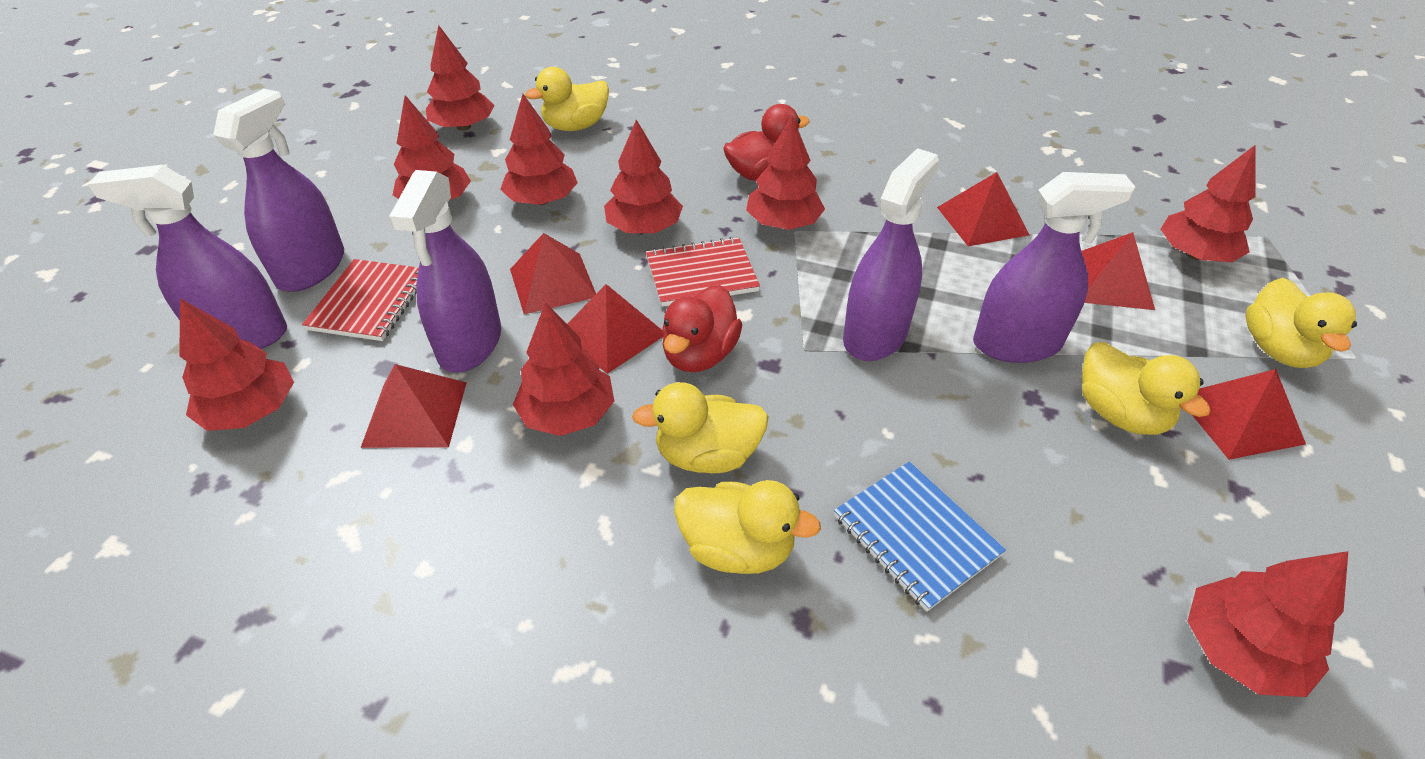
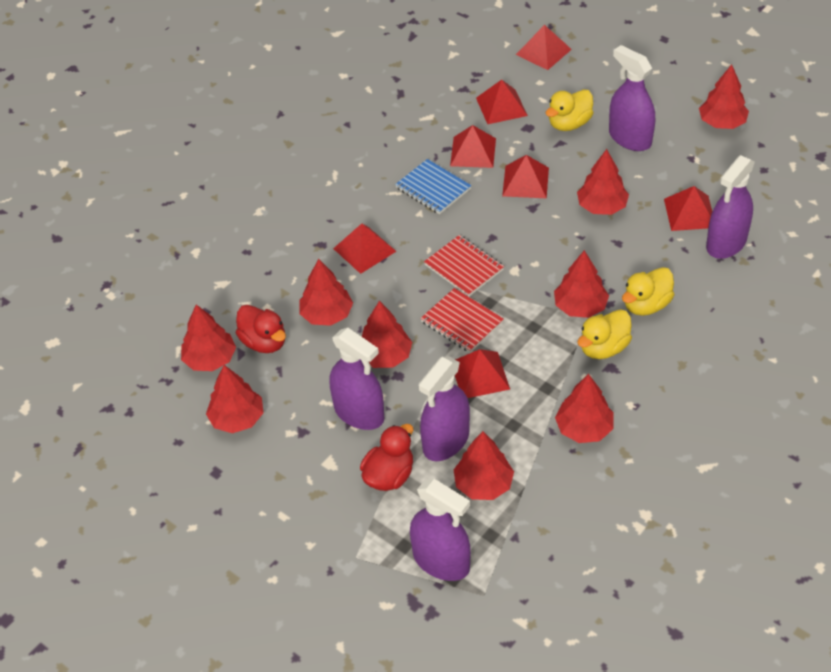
red pyramid: [361,364,466,448] [510,233,596,314] [567,284,663,374] [937,172,1029,246] [1081,232,1155,310] [1192,369,1306,460] = 6 -> [333,223,396,274] [450,125,496,168] [455,349,510,398] [476,80,528,124] [502,155,549,198] [516,25,572,70] [664,186,712,231] = 7
yellow duck: [525,67,609,131] [632,382,769,473] [674,480,821,574] [1082,342,1211,435] [1245,278,1357,368] = 5 -> [545,89,593,131] [578,309,632,359] [622,267,674,316] = 3

